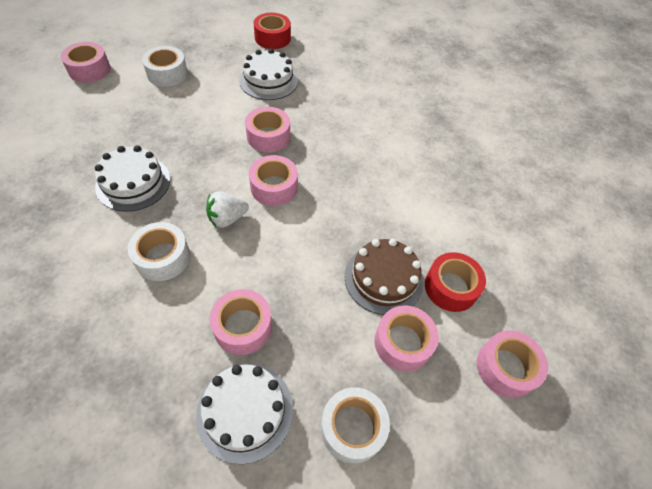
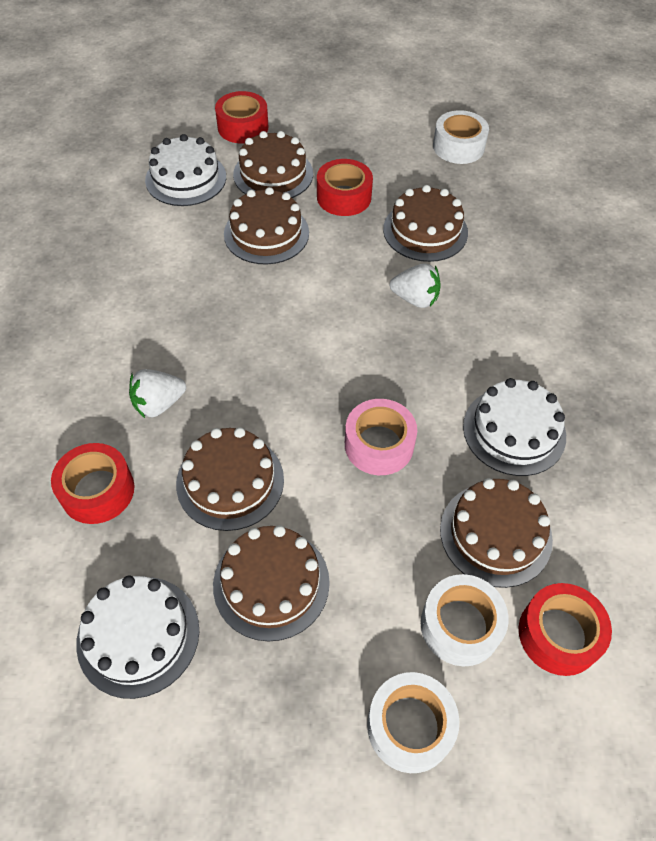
brown cake: [345,238,424,315] = 1 -> [176,427,284,531] [213,525,330,641] [224,187,309,265] [233,131,313,198] [383,185,468,262] [440,478,553,588] = 6
pink tape: [61,42,111,83] [210,289,272,355] [245,107,290,152] [249,155,298,206] [374,306,439,371] [477,330,548,398] = 6 -> [345,399,417,475] = 1
red tape: [253,13,291,49] [425,252,486,312] = 2 -> [51,443,134,524] [215,91,268,144] [317,159,373,216] [519,583,612,676] = 4
white strawberry: [206,191,249,228] = 1 -> [129,369,186,418] [390,264,441,308] = 2

